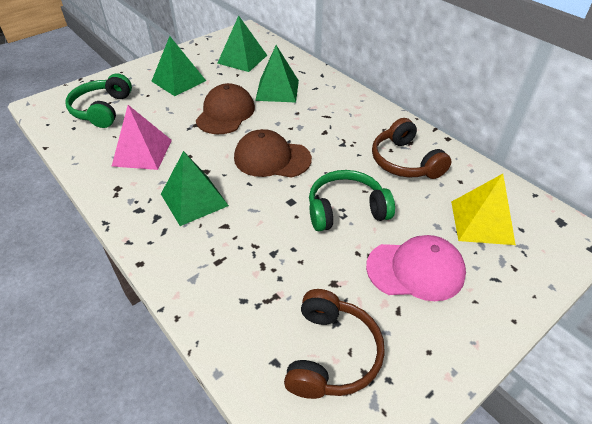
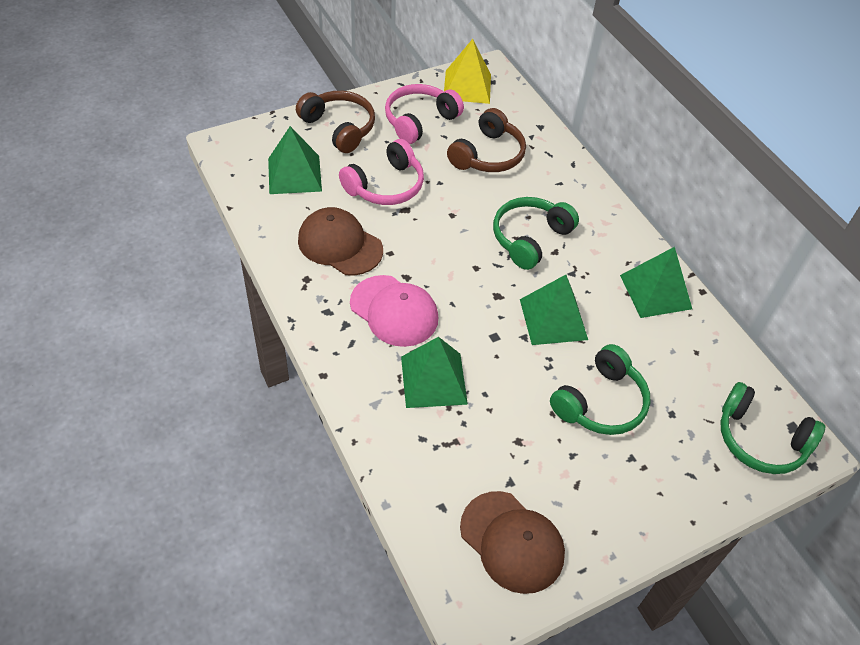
green headphones: [66,73,132,128] [309,170,395,231] = 2 -> [493,197,579,270] [550,344,651,435] [720,382,825,474] = 3
pink headphones: none = 0 -> [339,139,424,205] [385,84,464,144] = 2
pink pyramid: [112,105,172,170] = 1 -> none = 0

